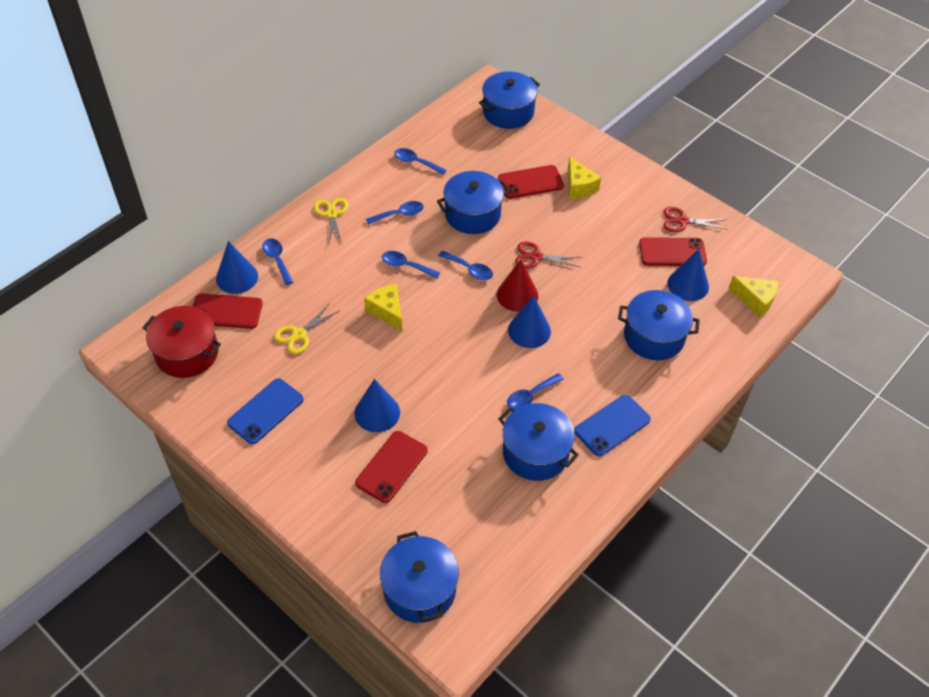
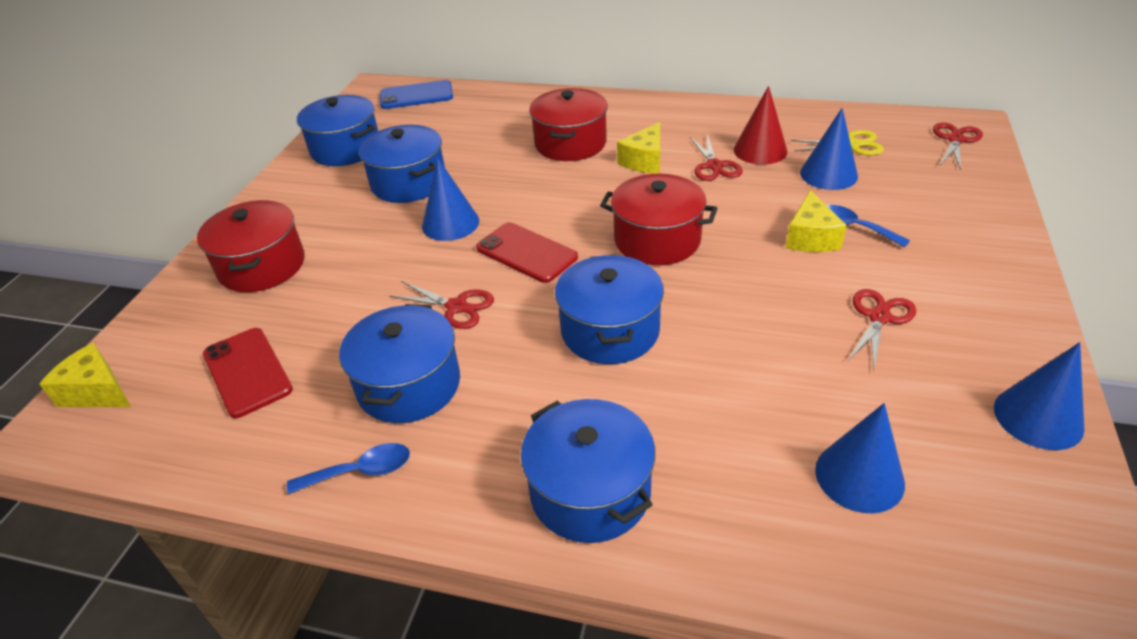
blue phone: [227,378,304,444] [574,395,651,456] = 2 -> [380,80,453,109] = 1
blue spoon: [262,238,293,285] [366,201,424,225] [382,251,440,278] [394,148,447,175] [438,250,493,280] [507,373,564,410] = 6 -> [287,443,410,494] [827,205,910,248] = 2
red phone: [193,294,263,329] [355,431,428,503] [498,165,564,199] [639,237,707,266] = 4 -> [203,328,293,418] [476,222,578,283] = 2
red pot: [143,306,221,378] = 1 -> [197,200,305,292] [529,88,608,161] [600,174,718,265] = 3
red scissors: [515,241,582,269] [663,207,728,232] = 2 -> [389,281,494,329] [690,134,743,181] [847,289,916,369] [933,122,983,170] = 4
yellow scissors: [274,303,340,354] [314,198,348,246] = 2 -> [791,130,884,156] = 1

